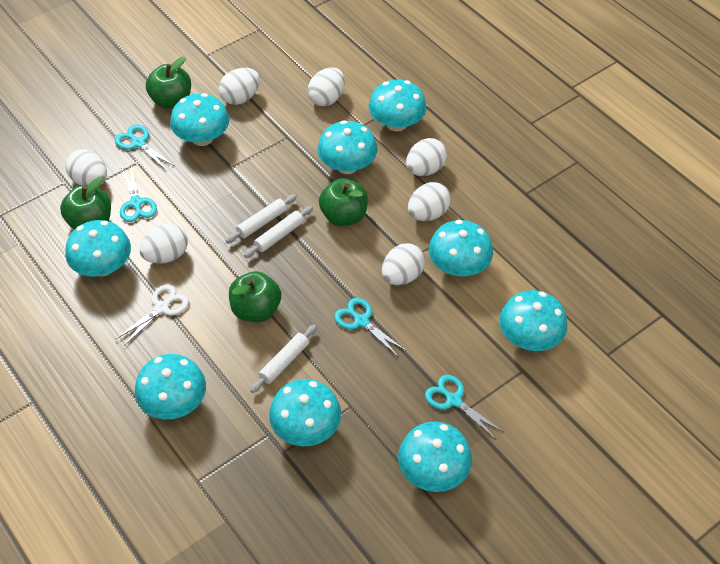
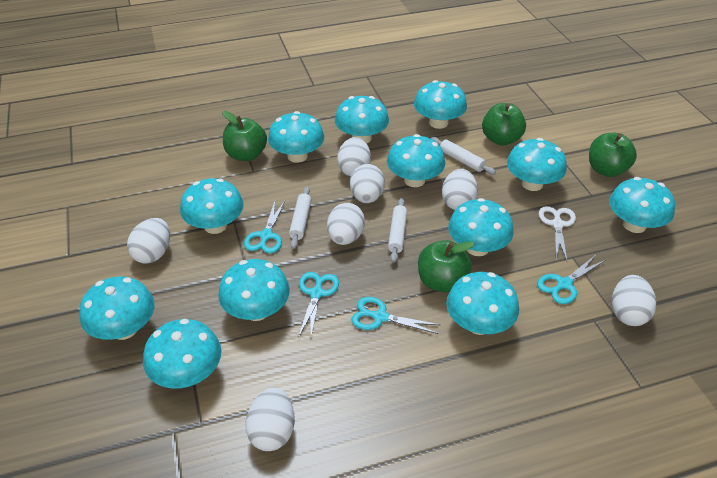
turquoise mushroom: [65,220,131,277] [135,354,206,419] [170,93,229,146] [269,379,341,446] [317,120,378,174] [369,79,427,132] [398,422,472,492] [429,220,493,276] [499,290,567,351] = 9 -> [79,276,155,340] [143,319,221,389] [180,178,244,234] [218,259,290,321] [268,111,324,163] [335,96,389,144] [387,134,445,187] [414,80,467,129] [446,272,519,335] [448,198,514,256] [507,138,567,191] [609,177,675,233] = 12

